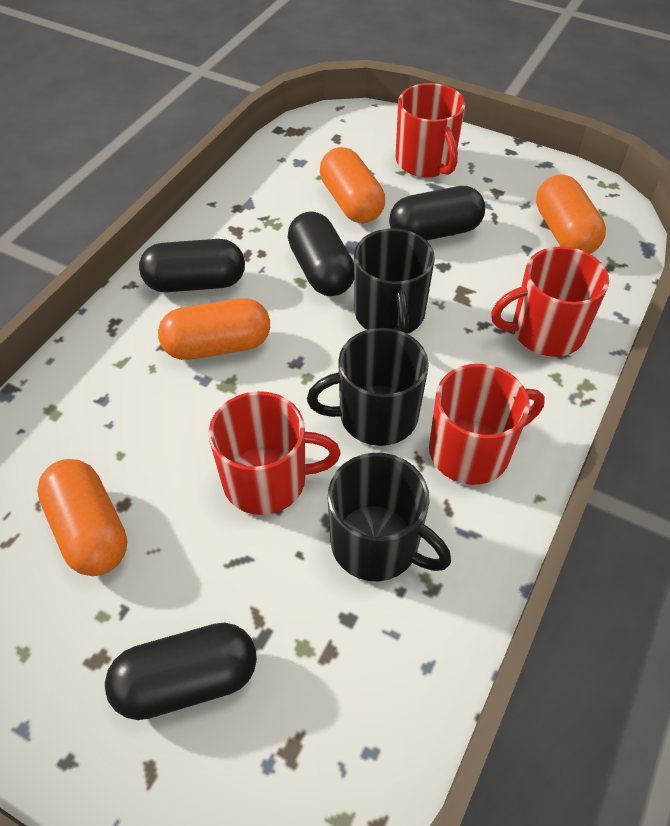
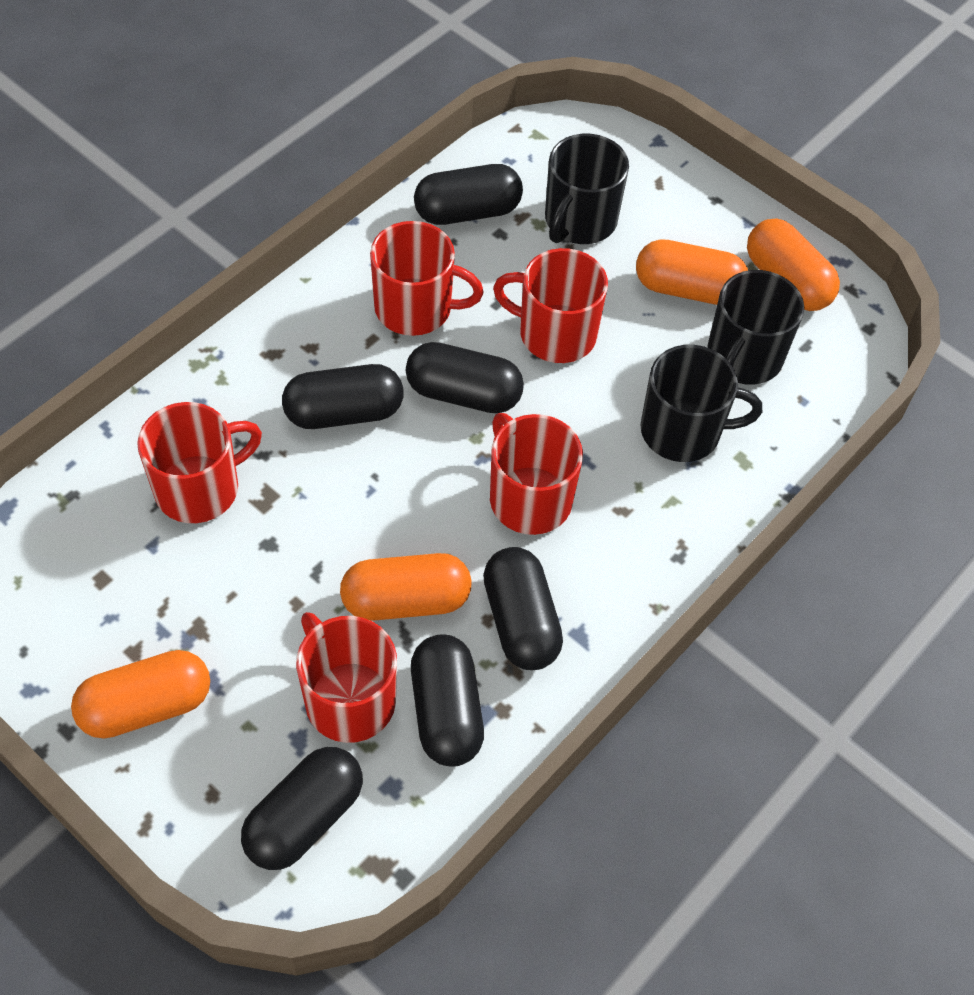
black capsule: [105,622,257,720] [139,239,245,292] [288,211,354,296] [389,186,485,240] = 4 -> [241,747,363,870] [282,364,403,429] [406,342,524,414] [411,635,484,767] [414,164,523,225] [483,547,563,670] = 6
red mug: [209,391,341,515] [396,83,465,178] [429,364,545,485] [491,246,609,357] = 4 -> [137,402,262,523] [296,612,397,743] [370,221,484,336] [490,413,583,535] [493,248,608,363] = 5

